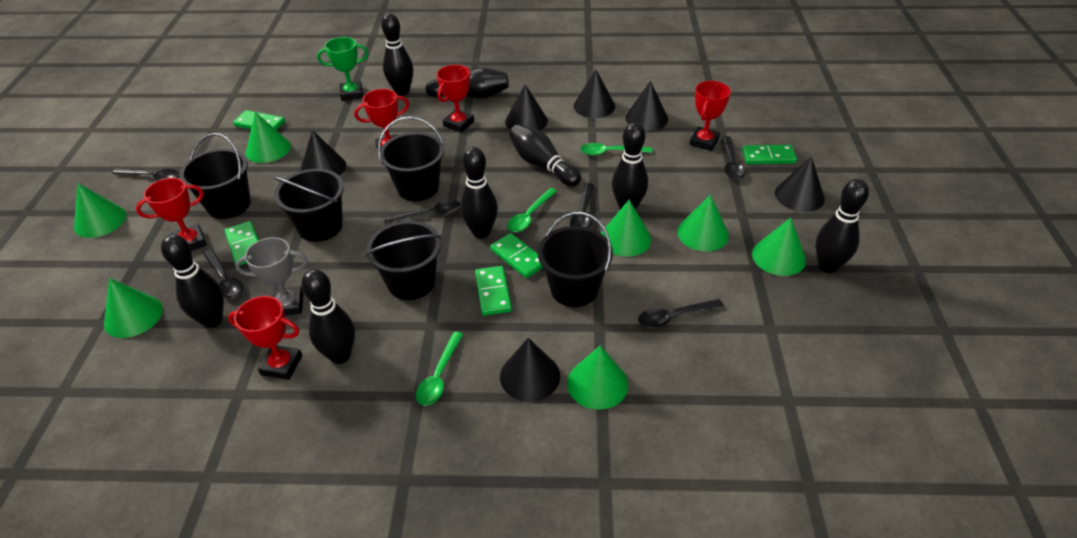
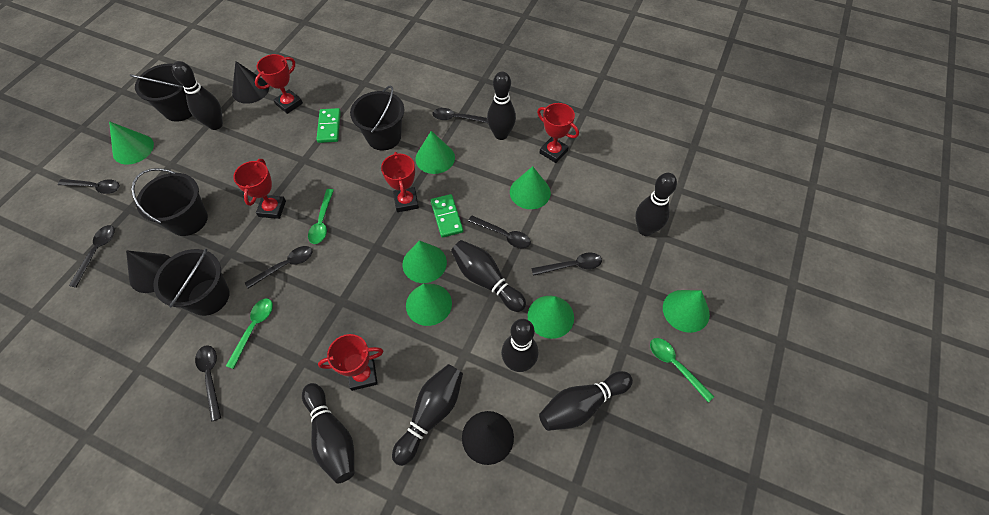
black bucket: [179,133,251,219] [273,169,344,242] [366,220,442,300] [378,116,444,201] [538,212,613,307] = 5 -> [130,64,192,122] [131,168,208,236] [153,249,229,316] [350,86,404,150] = 4
black cone: [300,130,346,176] [500,338,560,402] [505,84,548,131] [574,69,615,118] [625,81,668,131] [775,157,825,212] = 6 -> [126,250,170,293] [232,61,269,104] [462,411,514,465] = 3
black spoon: [113,168,179,181] [203,249,243,298] [384,200,460,224] [570,183,594,228] [638,299,724,328] [722,136,745,180] = 6 -> [58,179,120,194] [69,225,115,288] [195,345,221,422] [245,246,313,289] [432,108,488,123] [468,215,531,249] [531,252,602,276] = 7
green domino: [225,221,259,265] [233,110,285,130] [475,266,512,316] [490,233,543,278] [742,145,797,164] = 5 -> [316,108,341,143] [431,194,463,238] = 2
green trophy: [317,37,369,101] = 1 -> none = 0
grey trophy: [235,237,308,316] = 1 -> none = 0

